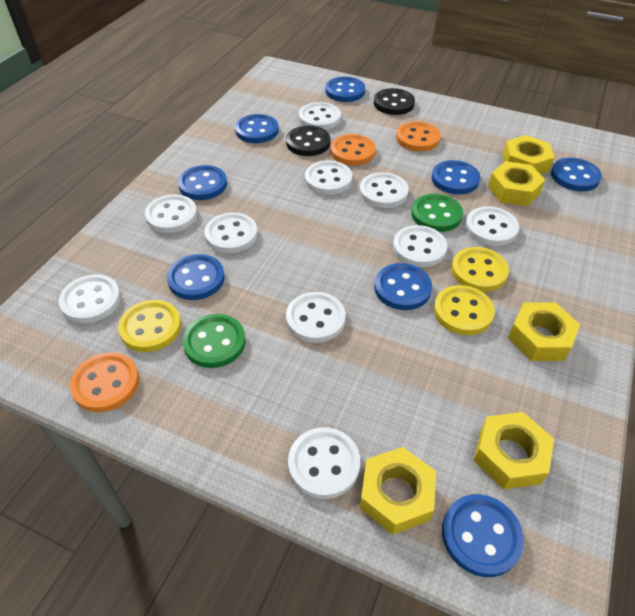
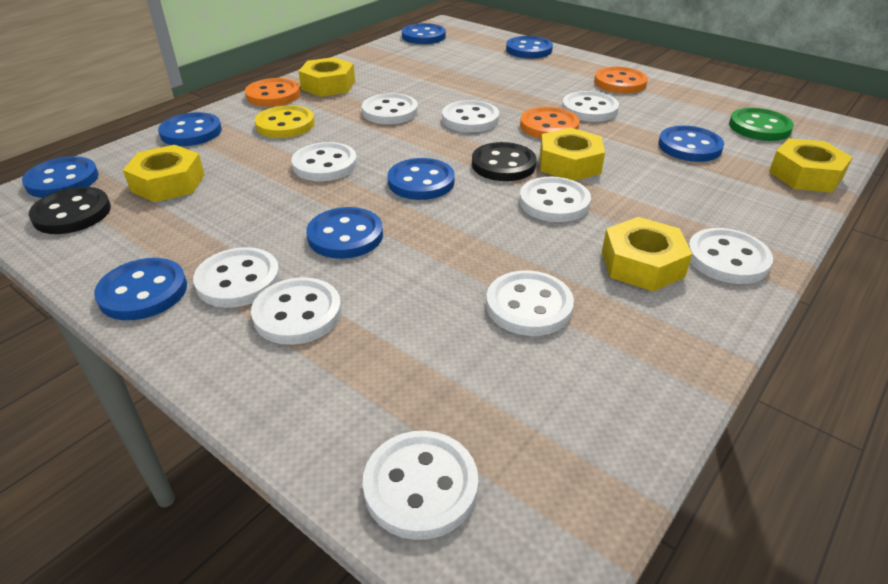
green button: [182,314,245,368] [411,194,463,232] = 2 -> [729,108,794,141] = 1
yellow button: [118,300,181,352] [434,285,495,335] [451,247,509,292] = 3 -> [255,105,315,138] = 1

